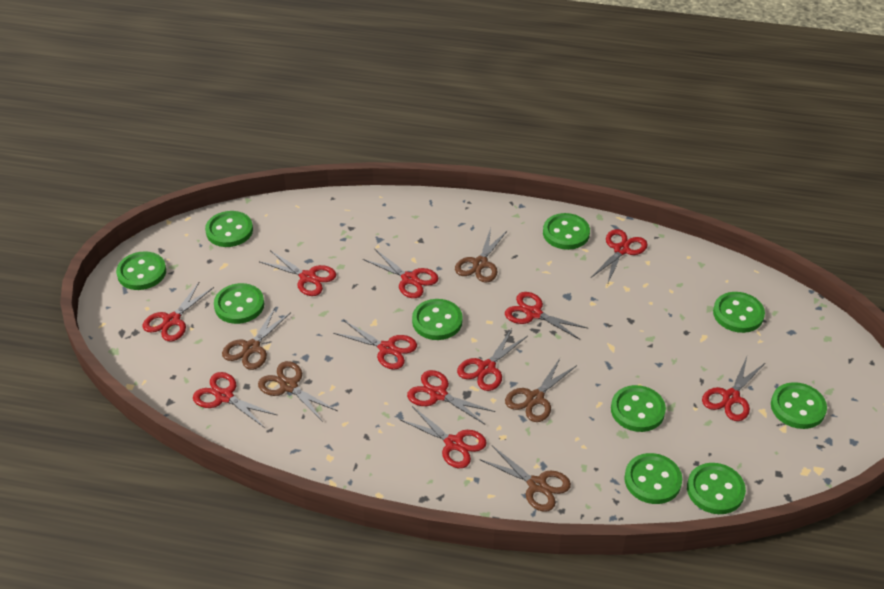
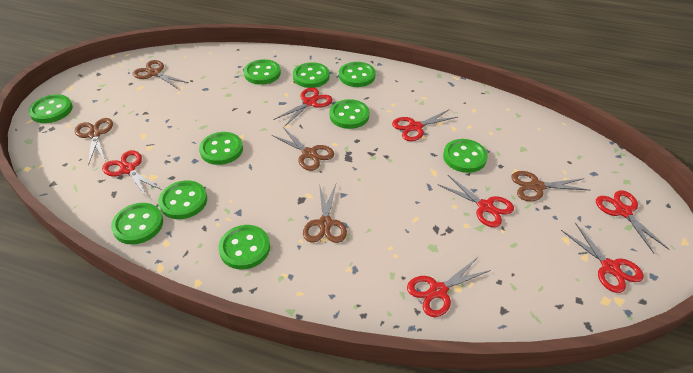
red scissors: [143,282,214,341] [193,372,277,428] [259,250,336,296] [333,320,417,369] [363,249,438,298] [399,406,487,468] [407,370,496,424] [457,329,528,391] [505,292,589,340] [591,229,648,285] [702,357,765,421] = 11 -> [102,150,162,197] [274,87,332,127] [392,109,458,141] [407,257,491,317] [438,175,514,227] [561,223,644,293] [596,190,669,254] = 7

